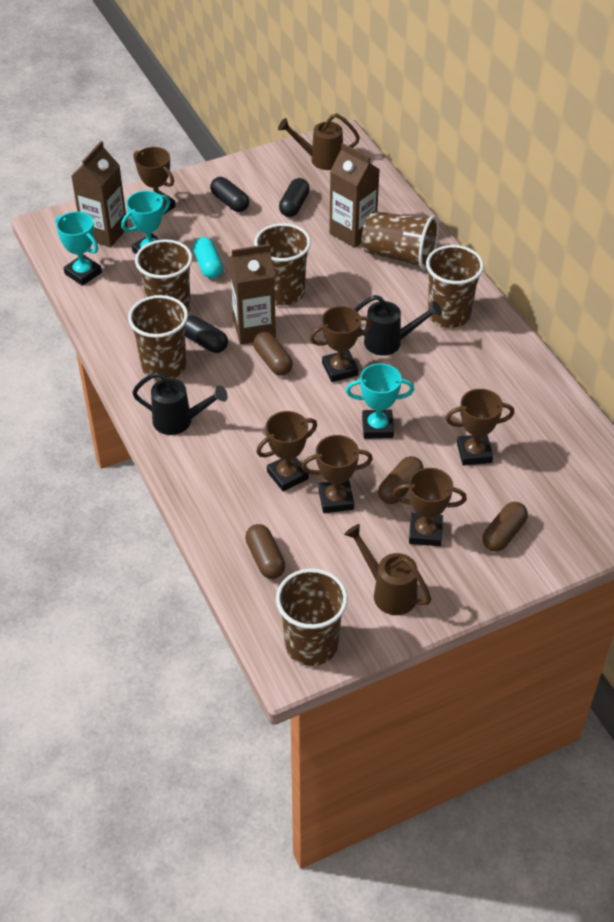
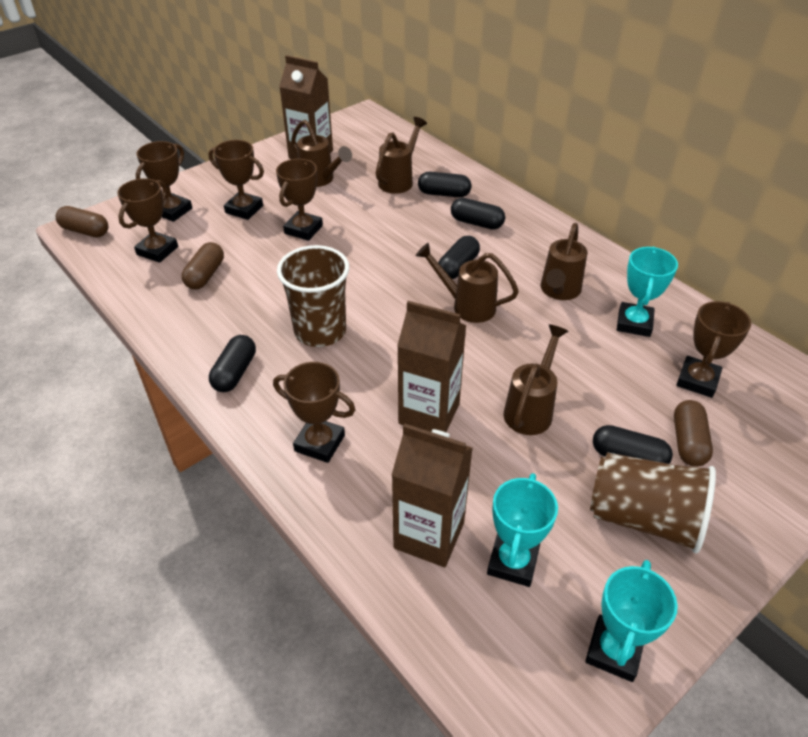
black capsule: [185,316,228,353] [210,177,249,212] [279,178,310,217] = 3 -> [209,335,256,392] [418,172,471,197] [438,236,480,279] [451,198,505,229] [593,425,673,464] = 5
black watering can: [132,372,228,435] [354,295,442,356] = 2 -> none = 0
brown capsule: [245,524,285,579] [253,332,293,376] [378,456,424,504] [482,502,528,552] = 4 -> [56,206,108,237] [182,242,224,289] [674,400,713,467] = 3
brown cup: [128,295,188,380] [135,239,192,313] [254,223,311,305] [276,568,348,666] [362,211,439,270] [426,245,484,328] = 6 -> [277,245,349,347] [590,452,716,554] = 2
brown watering can: [278,114,360,170] [344,524,431,615] = 2 -> [291,120,352,187] [376,117,427,194] [416,243,519,323] [504,324,568,435] [541,223,587,300] = 5
turquoise capsule: [193,237,223,279] = 1 -> none = 0

